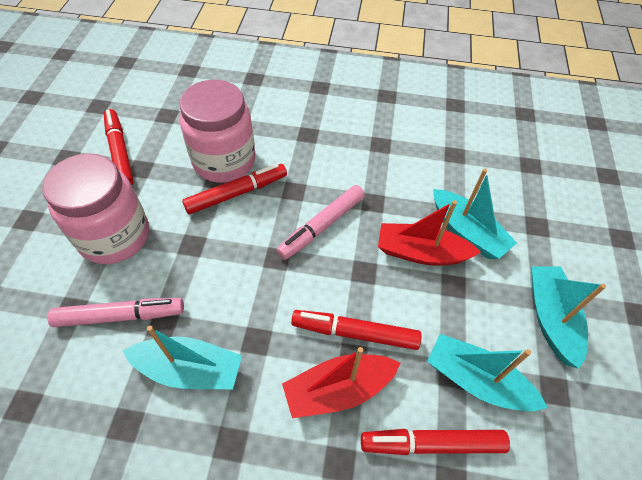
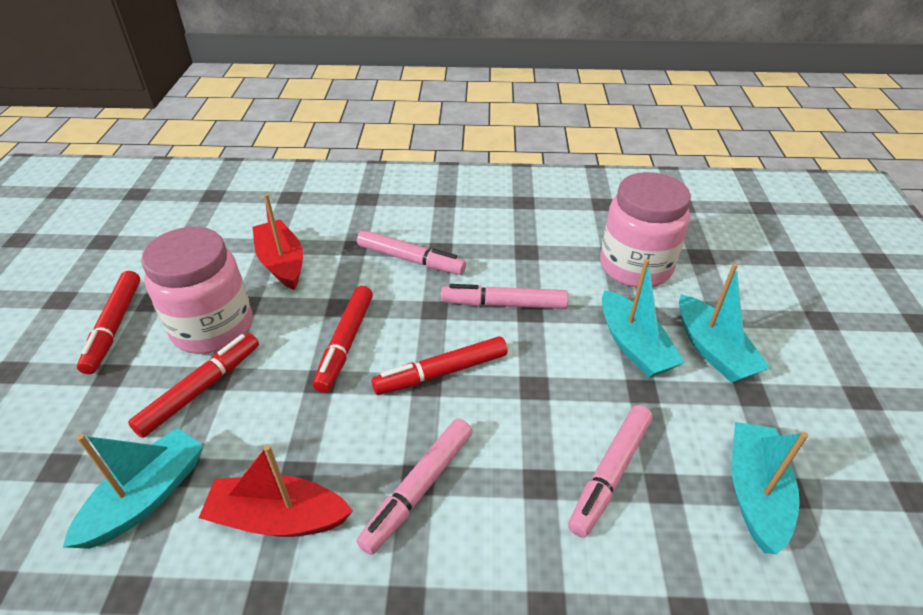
pink marker: [47,298,184,327] [277,185,365,260] = 2 -> [357,230,466,275] [357,419,472,555] [441,284,568,309] [568,405,653,538] = 4

